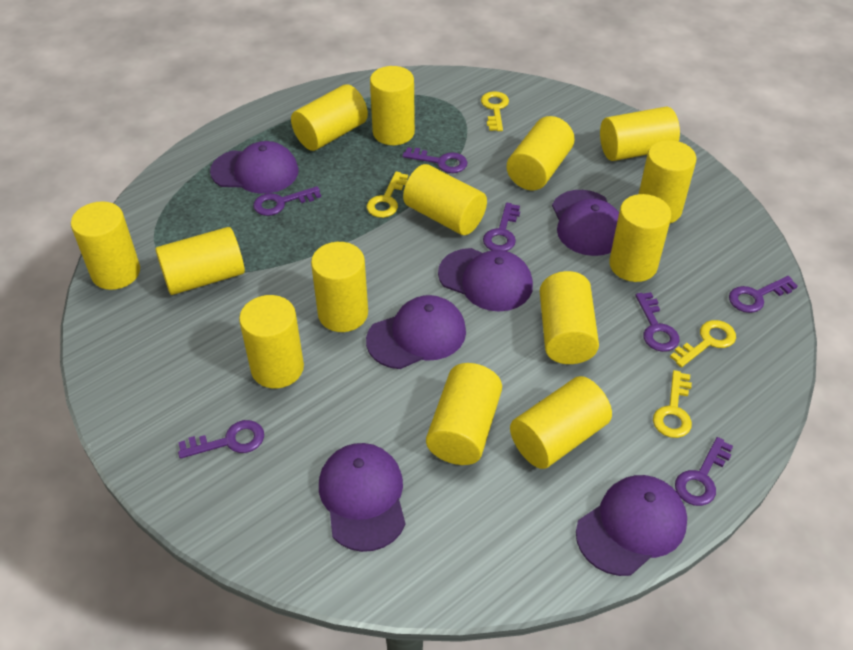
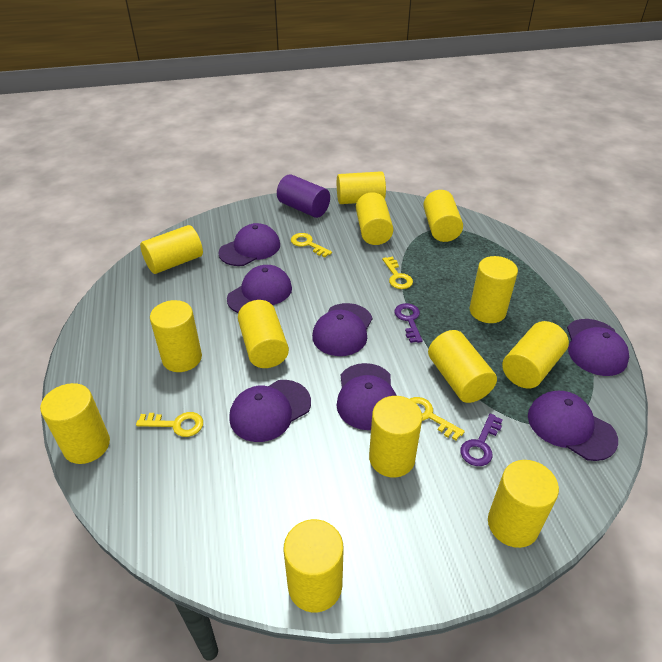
purple cap: [210,141,299,194] [319,443,405,552] [366,295,466,369] [438,248,533,312] [552,190,619,256] [576,475,687,576] = 6 -> [218,223,280,266] [227,265,292,313] [229,380,311,442] [312,303,373,356] [336,363,397,430] [528,391,618,461] [567,319,629,376] = 7
purple cylinder: none = 0 -> [277,174,330,218] = 1
purple key: [178,420,264,459] [253,186,321,216] [402,147,467,173] [483,203,520,251] [636,292,679,352] [675,437,733,506] [729,276,798,313] = 7 -> [394,303,422,343] [460,413,503,466] = 2
yellow cylinder: [71,201,140,290] [155,227,245,295] [239,295,304,388] [291,84,368,151] [311,242,368,332] [370,66,415,145] [403,164,487,235] [426,363,502,465] [507,116,575,191] [510,376,612,469] [540,271,599,364] [600,107,680,161] [609,194,672,282] [639,140,696,223] = 14 -> [40,383,110,464] [140,225,203,274] [150,300,202,372] [238,300,289,368] [284,519,344,613] [337,171,386,204] [356,192,393,245] [369,396,422,477] [423,190,463,242] [428,330,497,403] [470,256,518,323] [488,460,559,548] [502,321,569,389] = 13

